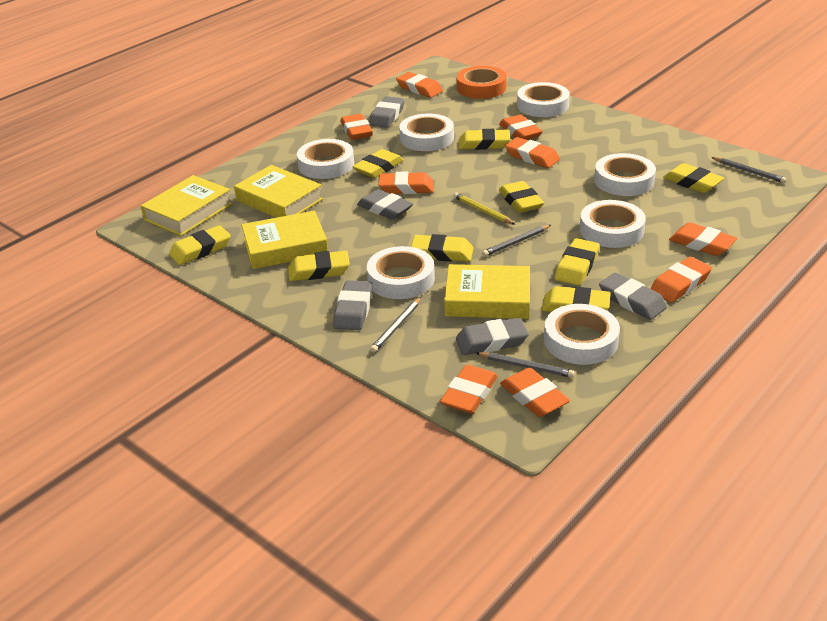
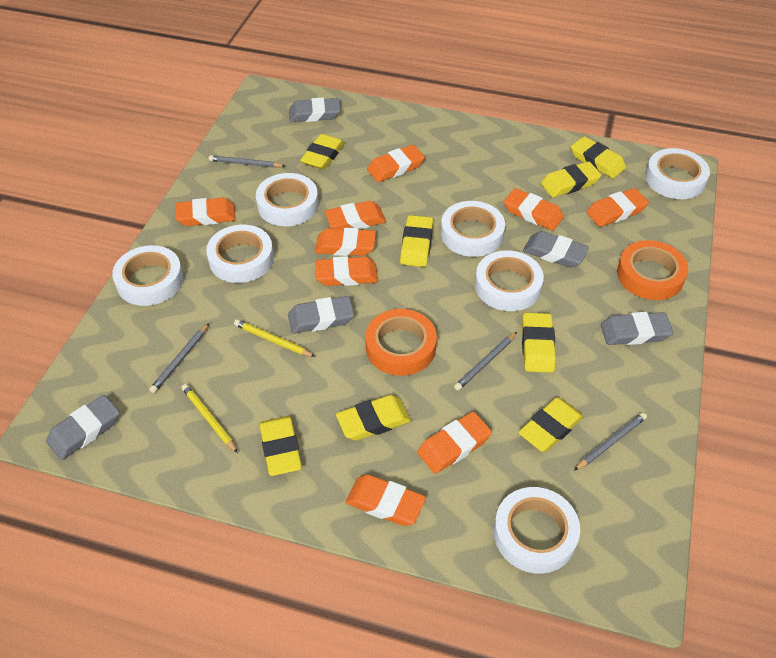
orange tape: [457,66,507,99] = 1 -> [365,309,437,376] [617,240,688,300] = 2
yellow book: [141,175,233,236] [234,165,323,218] [241,211,328,269] [444,264,530,319] = 4 -> none = 0
yellow eraser: [169,225,231,265] [288,251,350,281] [353,149,403,178] [411,234,474,262] [459,129,510,150] [499,181,544,213] [542,286,611,312] [555,238,600,285] [663,163,724,193] = 9 -> [260,416,302,476] [300,134,345,170] [336,395,411,441] [400,215,433,267] [518,397,584,452] [522,313,556,373] [541,161,601,197] [571,136,626,178] = 8
yellow pencil: [453,192,515,224] = 1 -> [182,384,238,453] [234,319,315,357] = 2

